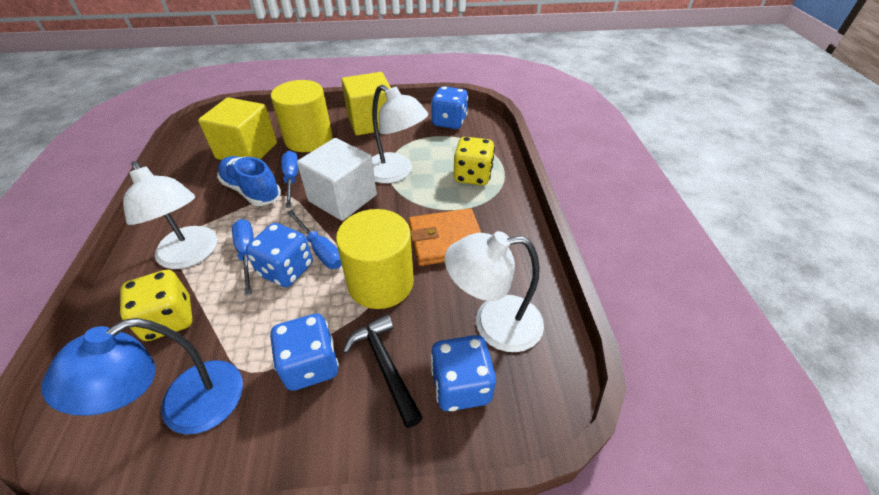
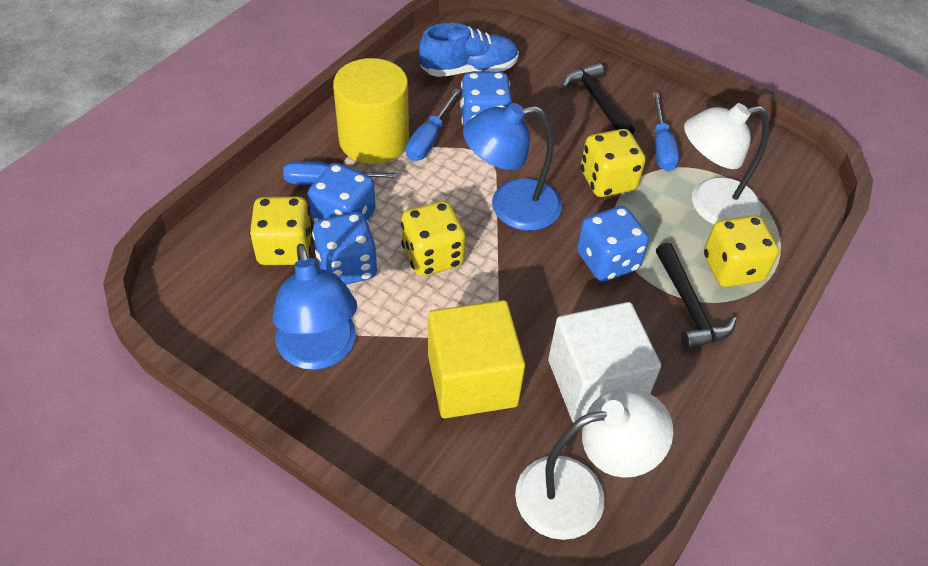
black hammer: [343,314,423,428] = 1 -> [562,63,635,135] [656,243,736,350] = 2
blue lamp: [41,318,243,434] = 1 -> [273,244,357,370] [463,103,562,231] = 2
orange wallet: [409,208,481,266] = 1 -> none = 0
white lamp: [123,161,217,269] [372,85,428,183] [445,231,544,352] = 3 -> [515,388,674,540] [684,103,769,225] = 2
yellow cube: [198,97,277,160] [341,72,391,136] = 2 -> [428,300,525,418] = 1
yellow cylinder: [271,80,333,152] [336,209,414,309] = 2 -> [333,58,409,164] = 1
yellow dice: [120,270,193,341] [454,137,495,185] = 2 -> [249,197,312,265] [401,201,466,276] [581,129,646,197] [704,215,779,287] = 4

